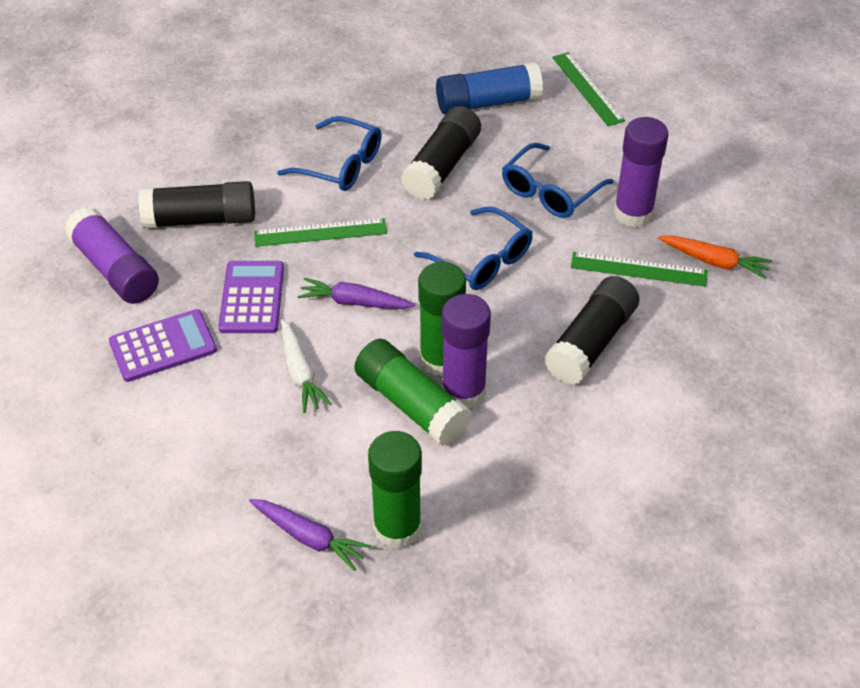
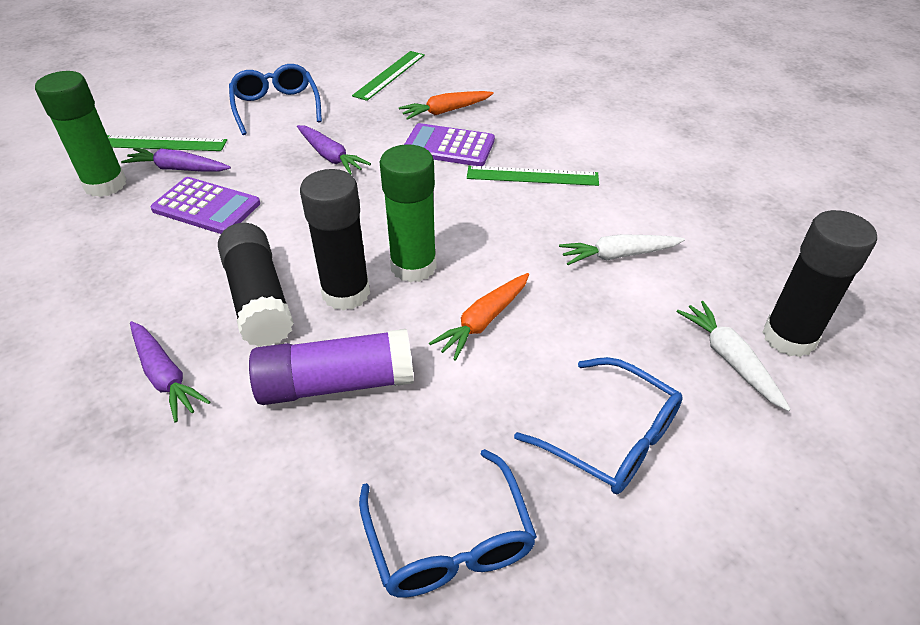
blue glue stick: [436,62,543,115] = 1 -> none = 0
green glue stick: [354,339,472,446] [368,431,422,549] [418,262,466,377] = 3 -> [35,71,127,197] [380,144,437,283] = 2
orange carrot: [658,235,772,279] = 1 -> [399,91,494,120] [429,273,529,361] = 2
purple carrot: [249,499,371,571] [298,278,415,309] = 2 -> [121,148,231,172] [130,321,210,423] [297,125,371,175] = 3
purple glue stick: [64,207,159,304] [442,294,491,409] [614,117,669,227] = 3 -> [249,329,414,405] = 1
white carrot: [281,319,332,413] = 1 -> [559,234,685,265] [676,301,791,411] = 2

